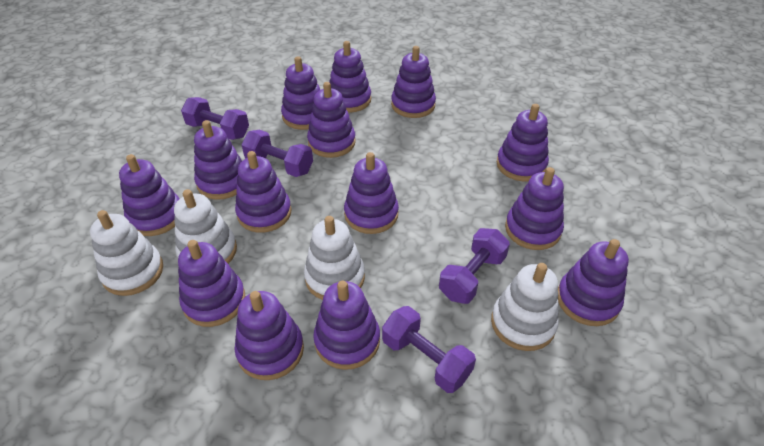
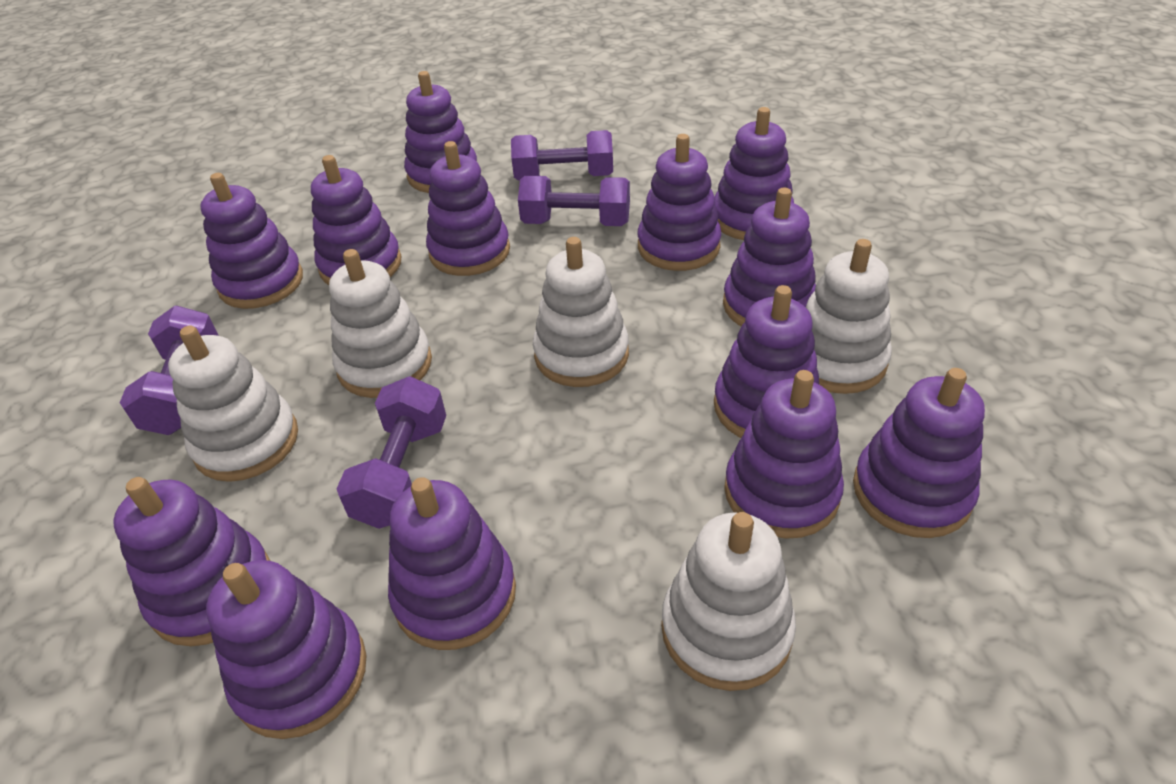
purple stacking toy: [119,154,179,236] [178,240,245,327] [194,120,242,200] [235,151,291,233] [235,291,304,380] [281,56,320,130] [307,82,356,158] [313,281,380,370] [329,41,371,113] [344,152,399,234] [391,46,436,118] [497,104,549,181] [505,167,564,250] [558,239,629,326] = 14 -> [113,477,270,646] [200,173,303,309] [206,560,366,739] [311,155,402,285] [388,477,516,650] [404,71,477,193] [426,141,510,276] [637,134,721,271] [714,107,794,240] [714,285,819,438] [723,187,816,326] [724,370,844,539] [853,368,985,538] = 13
white stacking toy: [90,210,163,296] [174,189,237,264] [304,216,365,300] [491,263,559,351] = 4 -> [168,326,298,482] [329,249,432,398] [533,237,629,387] [661,512,796,691] [806,239,892,394] = 5

